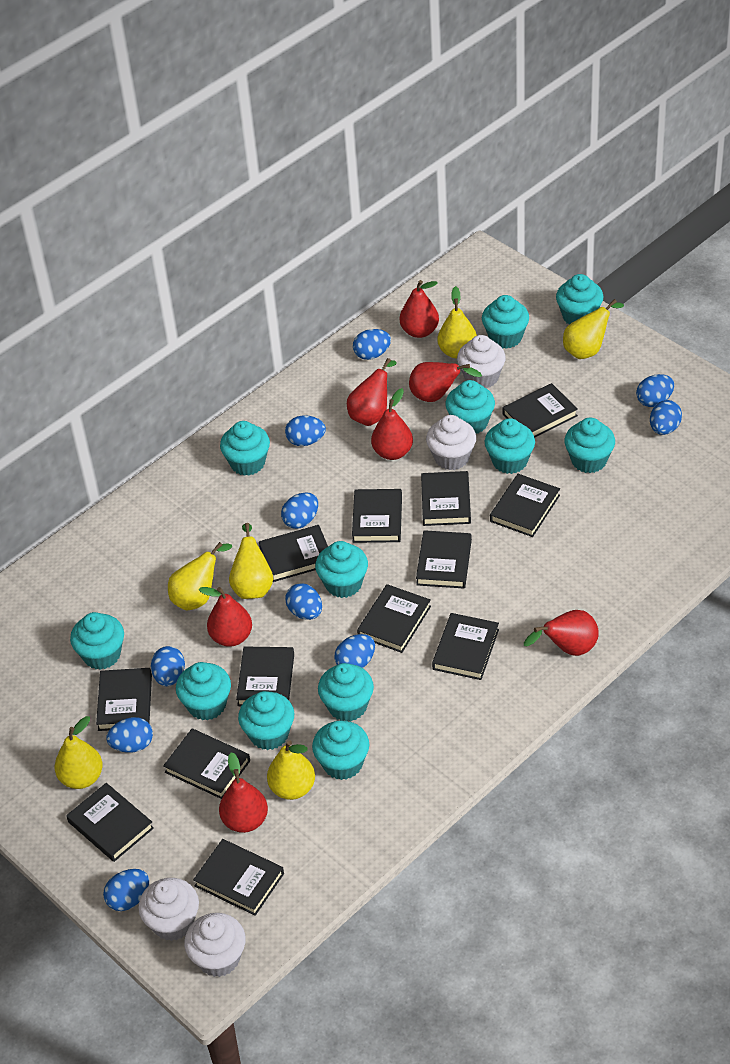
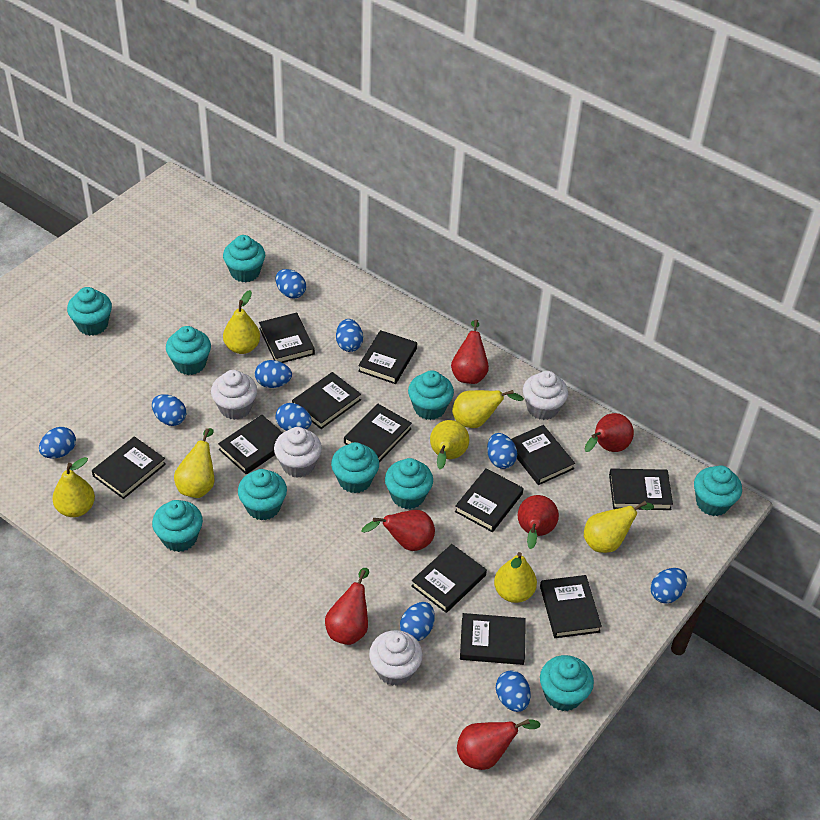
black book: [66,783,154,862] [96,668,152,731] [163,729,250,799] [193,839,284,916] [236,646,294,706] [259,525,328,582] [352,489,402,543] [357,584,431,653] [416,530,472,589] [421,471,471,526] [432,613,499,680] [490,474,560,537] [502,383,578,438] = 13 -> [92,436,166,499] [218,415,283,475] [259,312,315,363] [292,372,361,429] [344,404,412,462] [358,330,417,384] [411,544,487,613] [455,468,523,532] [460,613,526,665] [511,425,575,485] [540,575,602,638] [609,468,673,510] = 12
red pear: [199,587,252,647] [219,752,268,833] [347,358,397,426] [371,388,413,460] [400,280,439,338] [409,362,482,402] [524,610,599,656] = 7 -> [325,568,369,645] [362,510,435,551] [451,320,489,384] [457,719,540,770] [517,495,559,549] [585,413,634,452] = 6
turquoise cupcake: [70,612,124,670] [176,662,231,720] [220,421,270,476] [238,691,294,750] [312,721,369,780] [315,541,368,598] [318,663,374,721] [446,380,495,433] [482,295,529,349] [485,418,535,474] [556,274,604,324] [564,418,615,473] = 12 -> [67,287,112,336] [152,500,203,552] [166,326,211,375] [223,235,265,282] [238,469,287,520] [331,442,379,493] [385,458,433,509] [408,370,454,420] [540,655,594,711] [694,466,742,516] = 10
yellow pear: [55,716,103,789] [168,542,232,610] [229,523,273,599] [267,740,315,800] [438,286,477,358] [563,299,624,359] = 6 -> [52,457,95,517] [174,428,214,498] [223,290,260,354] [430,420,469,469] [452,390,524,428] [494,552,537,603] [584,501,654,553] = 7

